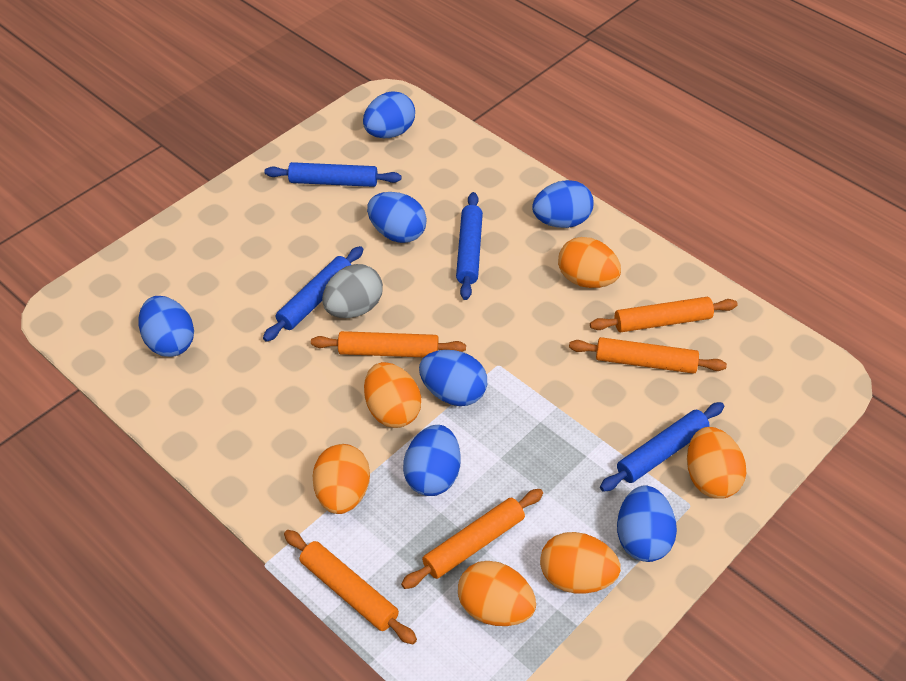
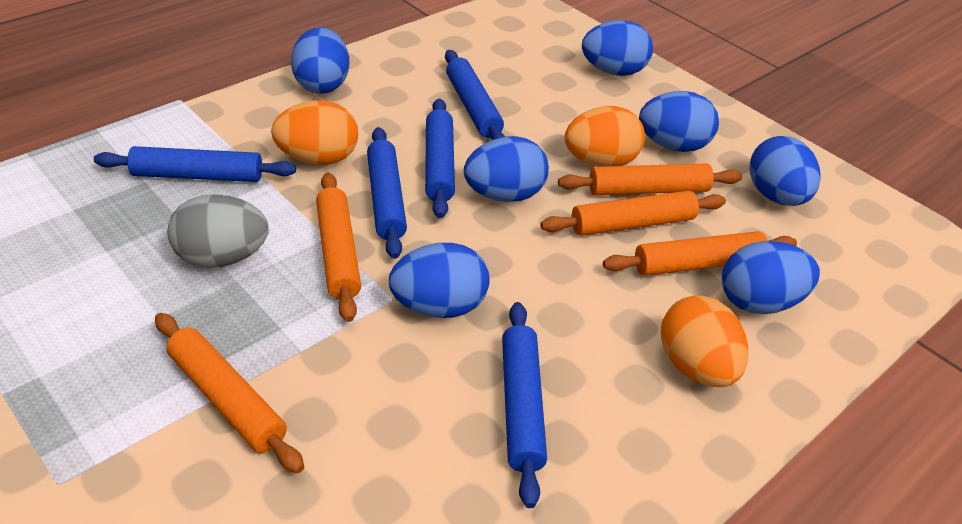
blue rolling pin: [263,246,363,342] [265,162,401,187] [456,192,483,300] [600,402,724,492] = 4 -> [94,146,296,182] [367,127,407,259] [425,98,455,218] [445,50,505,140] [502,302,547,508] = 5
orange egg: [313,444,370,514] [364,362,421,428] [458,561,536,626] [540,532,621,594] [558,237,621,288] [687,427,746,499] = 6 -> [271,100,358,165] [565,106,645,167] [661,295,748,387] = 3

